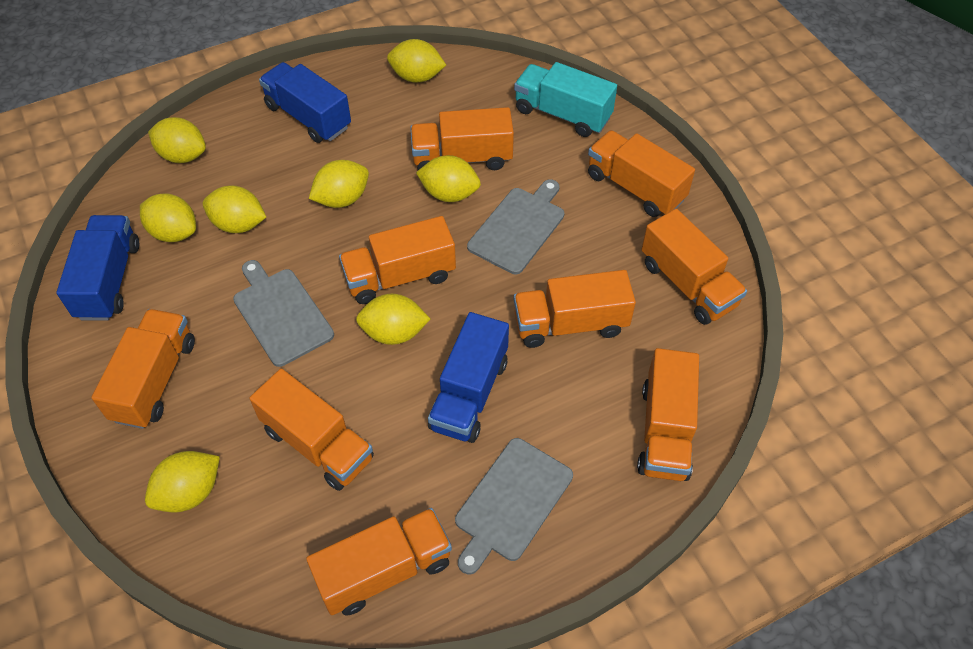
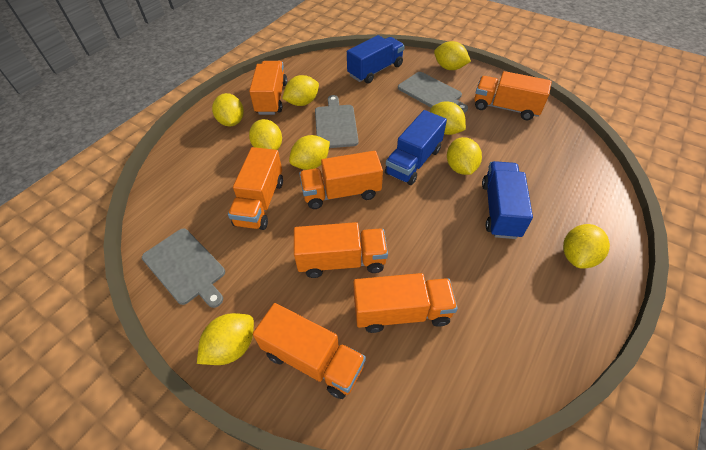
orange truck: [91,309,195,429] [250,369,374,491] [306,508,452,616] [339,216,456,304] [410,107,514,170] [514,270,636,348] [588,130,695,217] [637,348,699,481] [641,209,747,325] = 9 -> [228,147,283,230] [249,61,287,115] [253,303,366,399] [294,222,388,278] [299,151,383,209] [353,273,458,333] [474,71,552,120] = 7
turquoise truck: [514,62,617,137] = 1 -> none = 0
yellow lemon: [140,193,196,242] [145,451,220,512] [148,117,206,163] [203,185,266,233] [309,160,369,208] [356,294,430,345] [387,39,446,83] [416,155,481,202] = 8 -> [197,313,254,365] [212,93,244,127] [249,119,282,150] [282,75,319,106] [289,135,330,170] [430,102,466,135] [434,41,471,70] [447,137,482,175] [563,224,610,268] = 9

